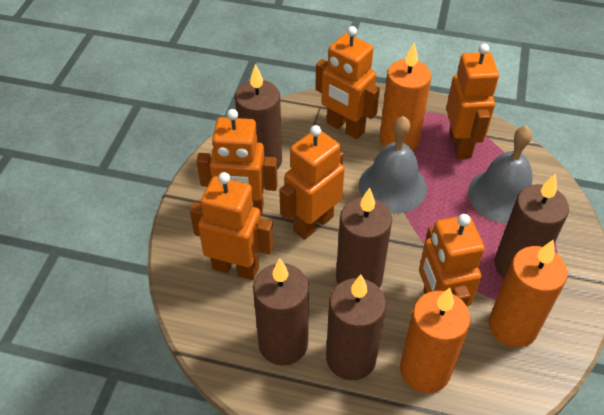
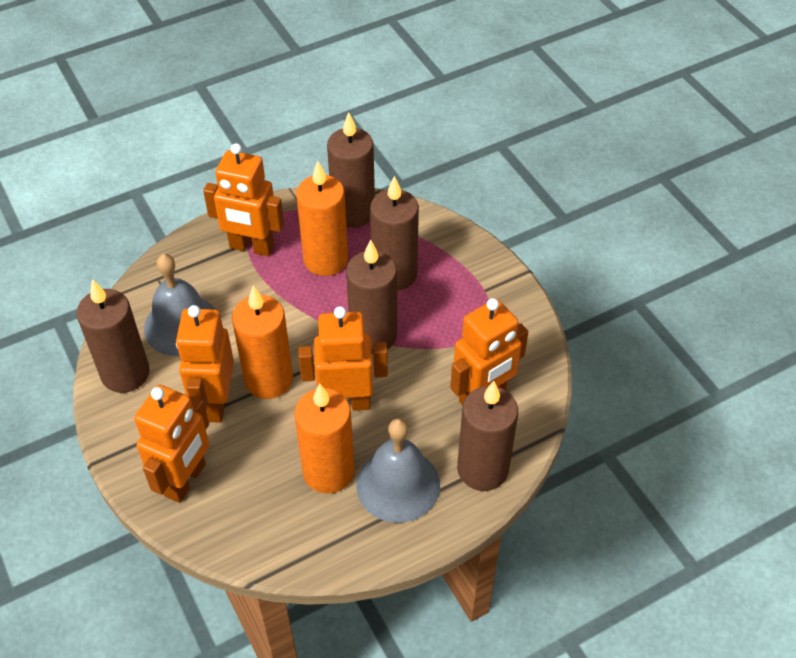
orange robot: [190,172,274,280] [197,109,278,215] [279,125,345,240] [315,26,380,139] [419,214,485,307] [446,44,499,159] = 6 -> [134,385,210,503] [176,305,234,423] [203,143,284,256] [298,306,388,411] [450,298,528,405] = 5

